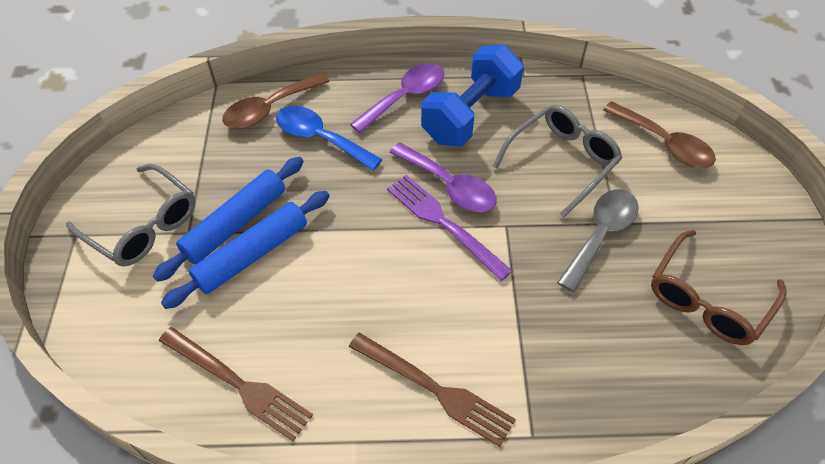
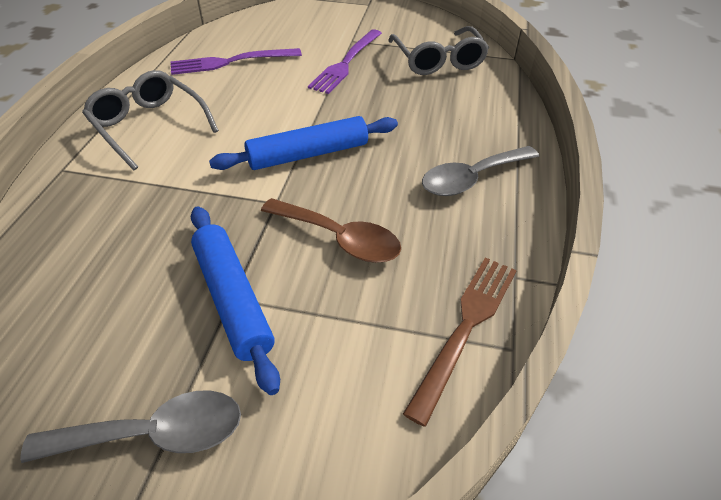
blue dumbbell: [421,45,524,146] = 1 -> none = 0
blue spoon: [276,106,382,171] = 1 -> none = 0
brown fork: [159,327,313,441] [349,332,516,447] = 2 -> [403,258,517,427] = 1
brown glasses: [651,230,787,345] = 1 -> none = 0
brown spoon: [222,73,330,129] [603,101,716,168] = 2 -> [261,198,401,263] = 1
grey spoon: [557,189,639,292] = 1 -> [20,390,241,463] [422,146,539,196] = 2
purple fork: [387,175,512,281] = 1 -> [171,48,302,75] [308,29,382,94] = 2
purple spoon: [350,63,444,133] [389,142,497,212] = 2 -> none = 0

